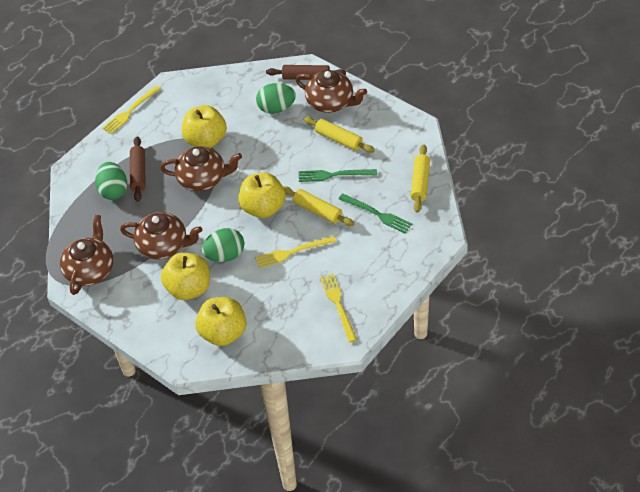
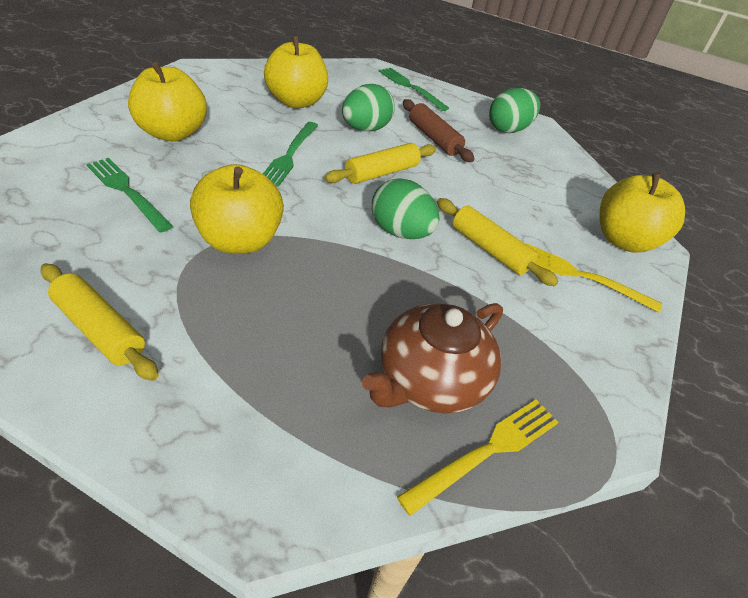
brown rolling pin: [130,136,146,202] [266,65,346,80] = 2 -> [403,99,474,162] = 1
brown teapot: [60,215,113,295] [120,212,202,259] [160,146,242,191] [295,70,367,113] = 4 -> [362,303,503,414] = 1
green fork: [299,169,377,182] [338,193,412,233] = 2 -> [86,158,173,233] [263,122,318,187] [379,68,449,111] = 3
yellow fork: [102,85,161,134] [255,236,336,268] [320,274,357,343] = 3 -> [397,400,559,516] [525,243,662,312] = 2

